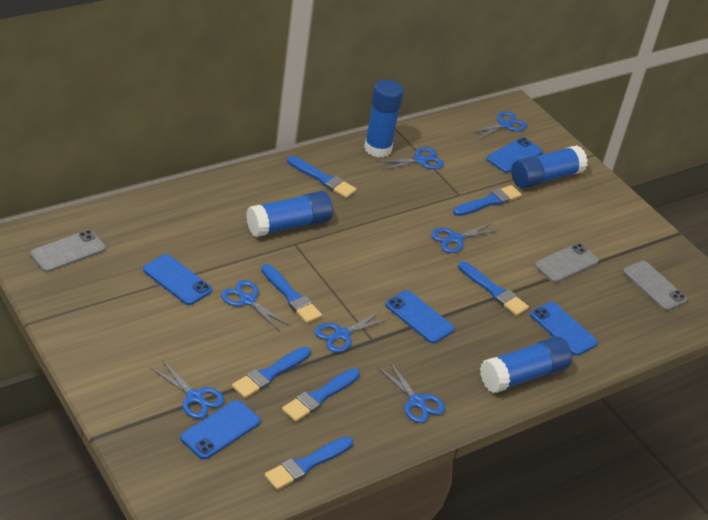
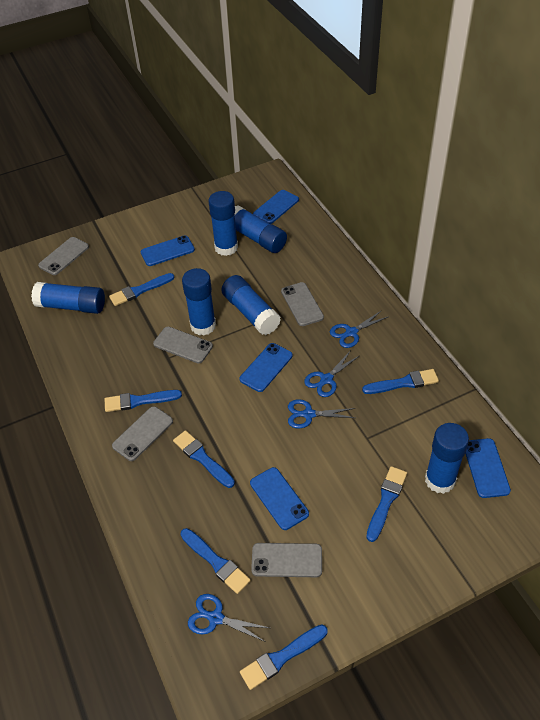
blue glue stick: [246,191,333,237] [364,80,404,157] [480,336,572,393] [511,145,588,189] = 4 -> [31,282,105,314] [182,268,216,336] [208,191,238,256] [221,275,281,335] [235,205,287,253] [425,423,469,494] = 6
blue scissors: [150,360,224,419] [221,280,291,332] [315,311,390,353] [377,147,444,170] [378,361,445,423] [431,223,499,253] [469,111,527,140] = 7 -> [188,594,269,642] [288,399,355,429] [304,350,359,397] [330,310,389,348] = 4
grey phone: [30,230,106,272] [534,243,599,283] [623,261,687,311] = 3 -> [38,237,89,275] [112,406,173,461] [153,327,213,363] [251,543,322,577] [281,282,324,326] = 5

